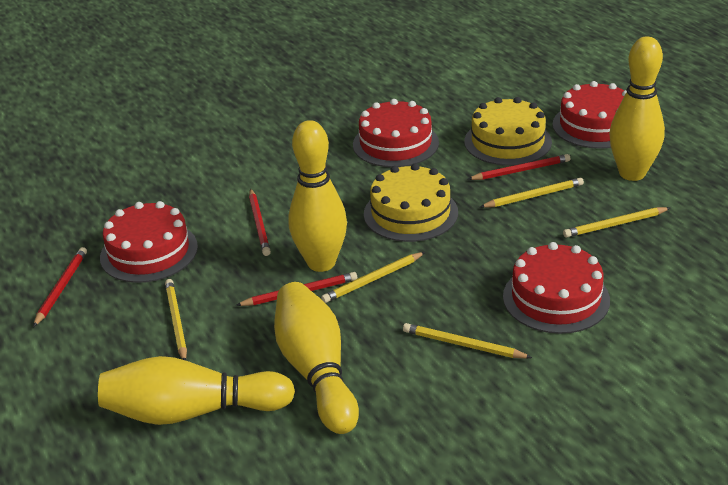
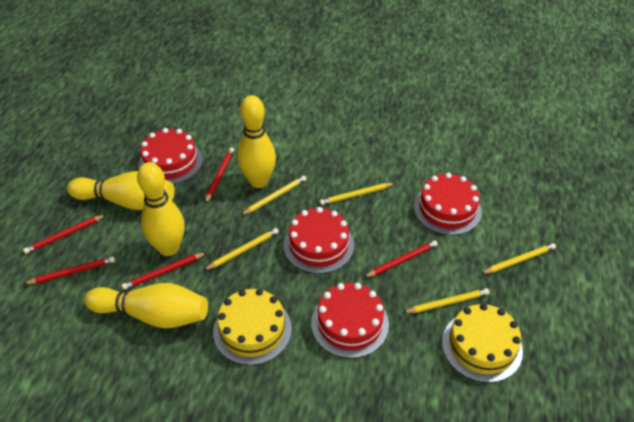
red pencil: [33,247,87,327] [236,272,357,306] [249,189,271,256] [468,154,571,180] = 4 -> [23,214,106,254] [24,256,115,284] [121,252,207,290] [205,147,234,203] [364,240,438,278] = 5

